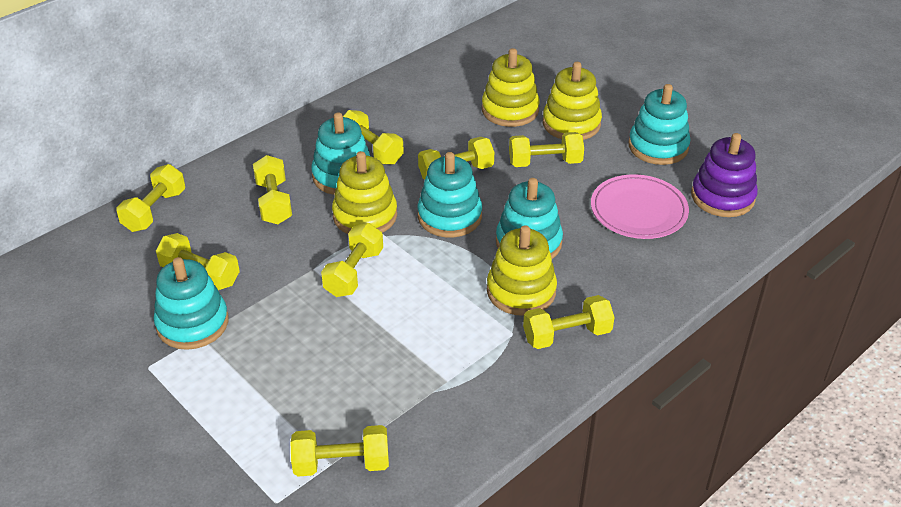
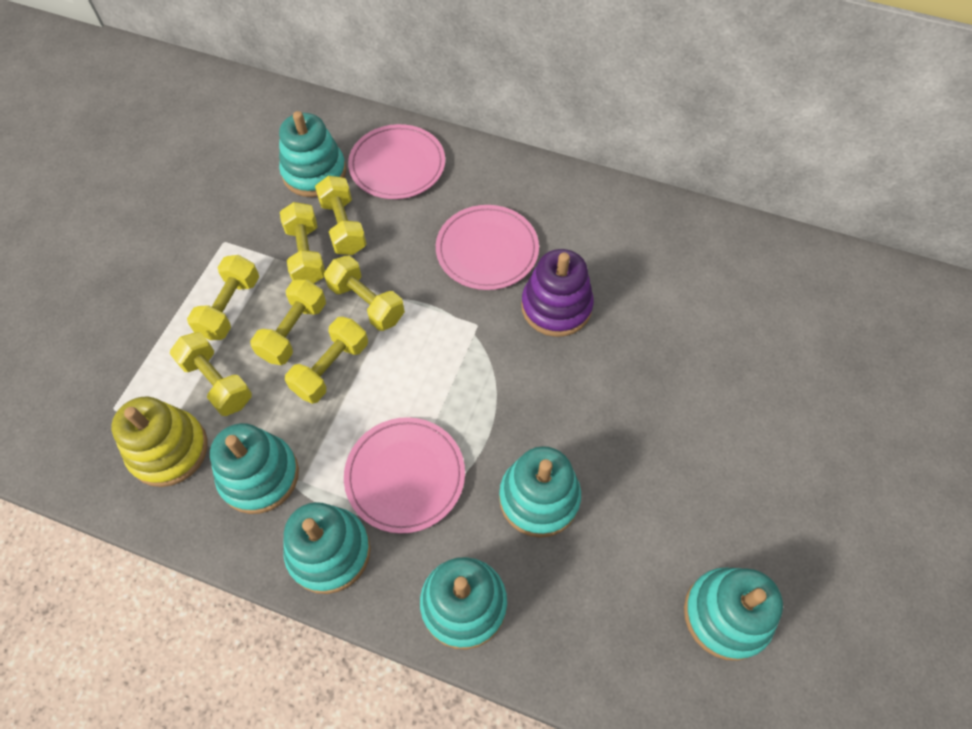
pink plate: [591,174,689,239] = 1 -> [344,417,465,534] [348,124,445,199] [436,205,539,290] = 3
turquoise stacking toy: [154,257,228,350] [311,112,370,195] [418,152,482,237] [496,178,563,259] [629,84,691,165] = 5 -> [210,423,299,514] [279,111,346,197] [283,502,371,594] [420,557,507,649] [499,446,581,538] [684,567,783,661] = 6
yellow dumbbell: [116,164,185,232] [156,233,240,290] [253,155,292,224] [290,425,389,476] [321,223,383,297] [343,110,404,165] [418,137,494,180] [509,132,584,167] [523,295,615,349] = 9 -> [170,332,252,416] [187,255,259,340] [250,279,326,365] [280,202,325,284] [285,317,368,404] [315,176,366,255] [324,255,405,331] = 7
yellow stacking toy: [332,151,397,234] [482,48,540,127] [487,225,557,316] [543,62,602,140] = 4 -> [111,397,208,487] = 1

